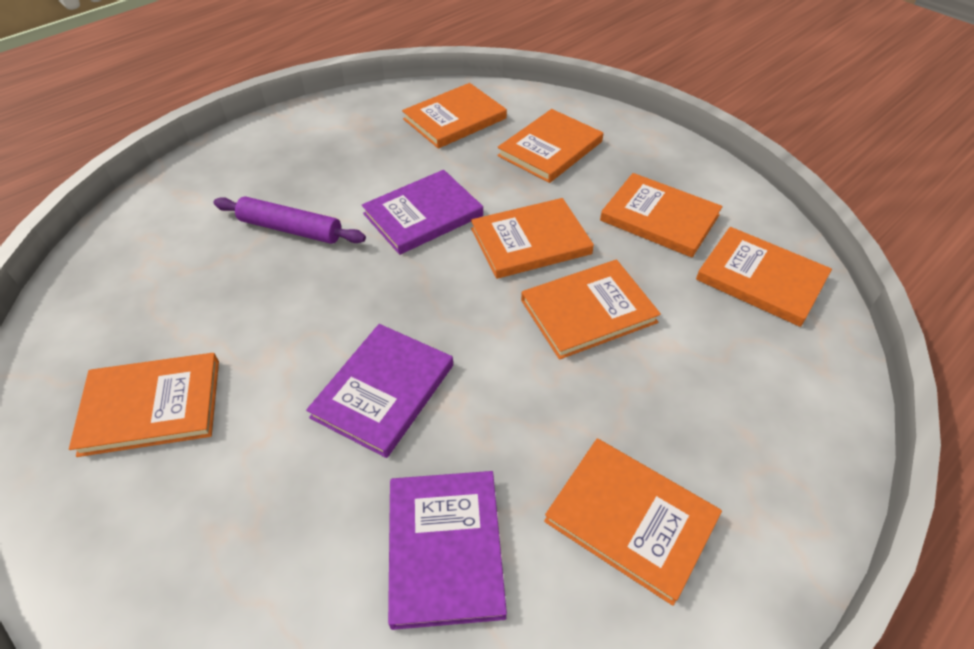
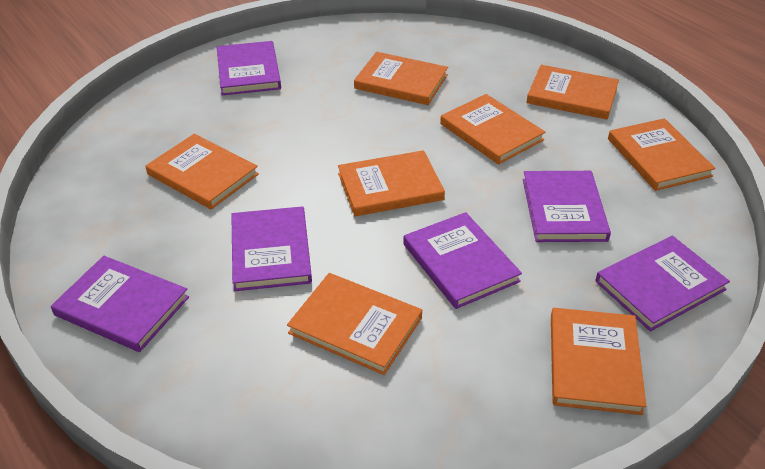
purple book: [306,324,453,458] [362,170,483,255] [388,471,507,630] = 3 -> [51,256,189,352] [217,41,281,96] [231,206,312,291] [403,212,522,309] [523,171,611,242] [595,236,730,331] = 6
purple rolling pin: [213,197,366,244] = 1 -> none = 0

